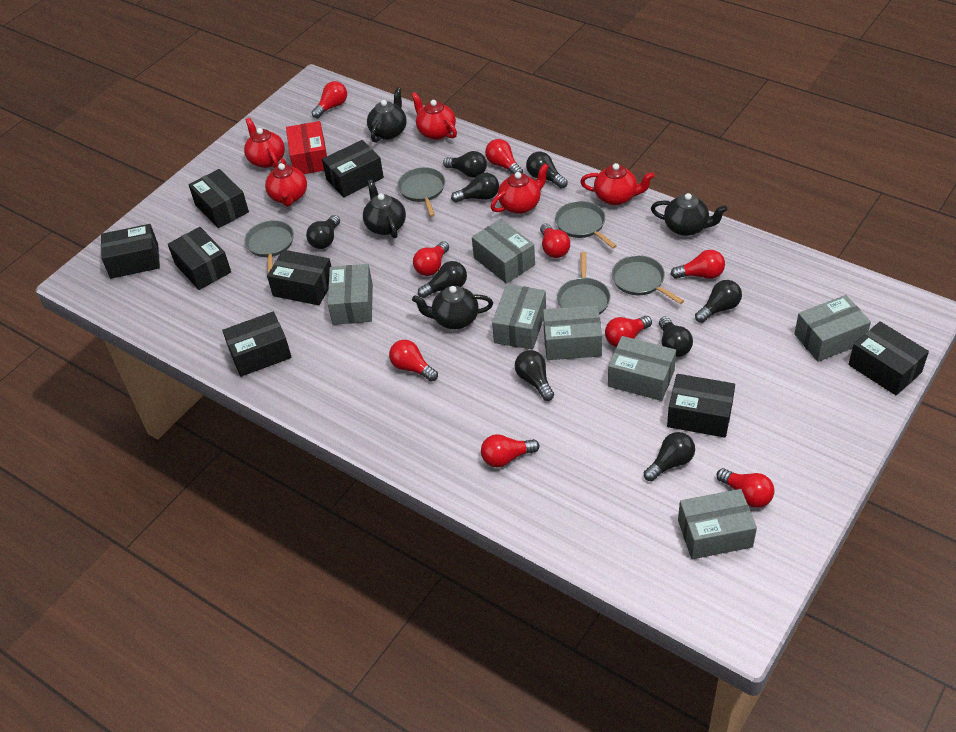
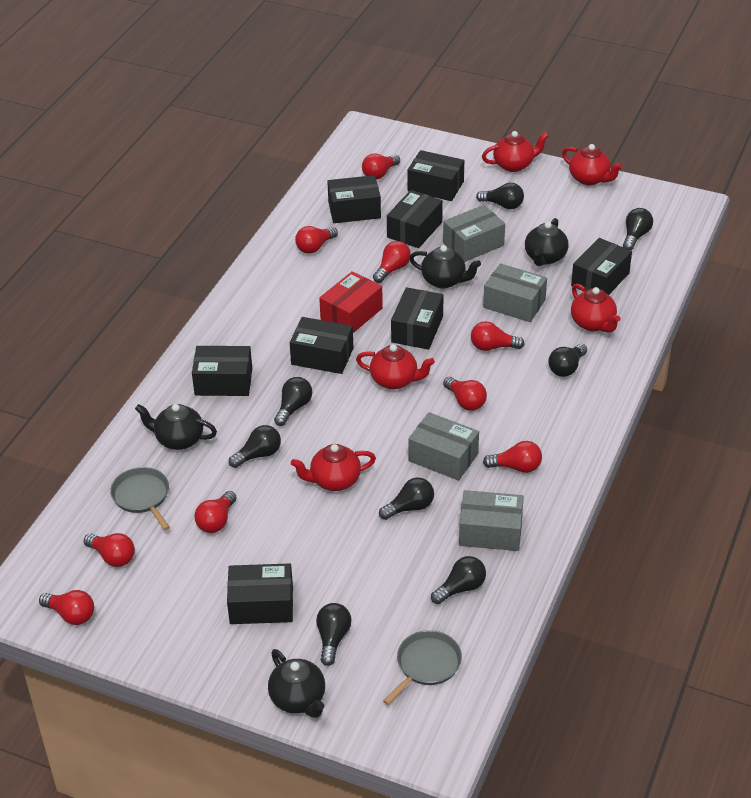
black light bulb: [306,215,340,249] [418,261,467,298] [443,151,487,178] [451,173,499,203] [515,350,554,401] [526,152,568,189] [644,432,695,481] [659,317,693,357] [695,280,742,323] = 9 -> [229,425,281,468] [274,377,312,426] [316,603,352,666] [379,477,434,520] [431,556,486,604] [476,183,524,209] [548,344,587,377] [623,208,653,250] = 8
grey box: [328,264,373,325] [472,219,535,284] [492,284,546,350] [543,305,602,360] [608,336,676,401] [678,489,757,559] [794,295,871,362] = 7 -> [408,412,479,481] [443,205,505,262] [459,490,524,551] [483,263,547,322] = 4
grey pan: [244,220,294,274] [397,167,445,217] [555,201,617,248] [557,252,611,315] [612,255,684,304] = 5 -> [110,467,170,530] [383,630,462,705] = 2

